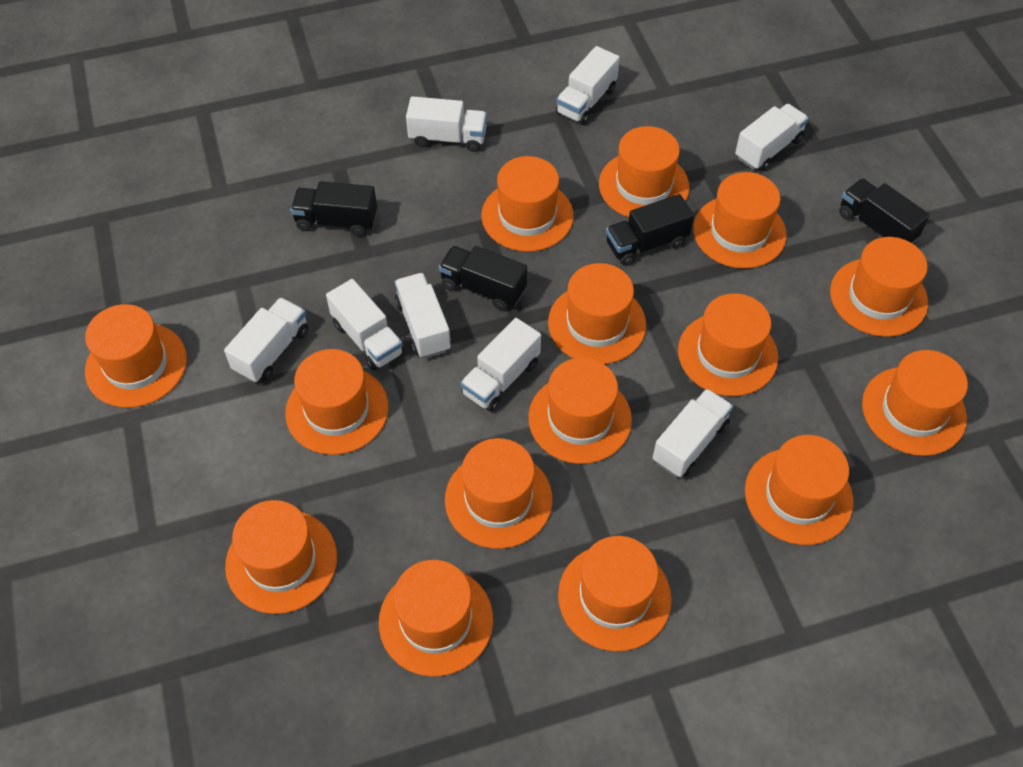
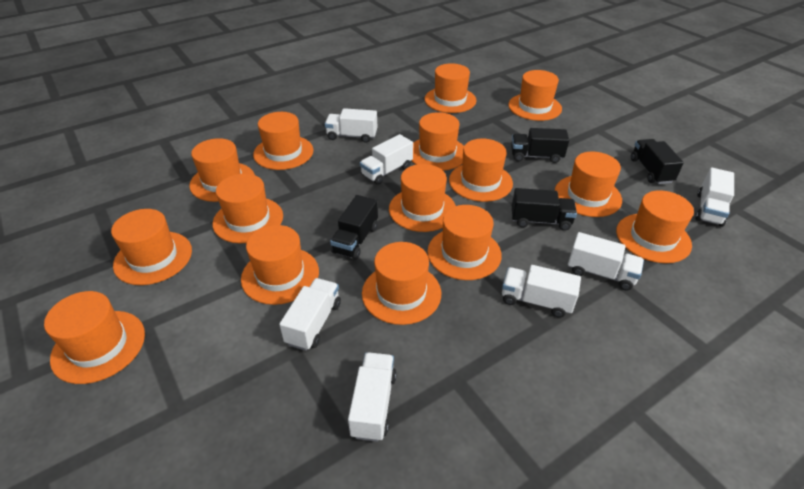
white truck: [224,297,309,383] [326,279,404,371] [394,273,451,358] [406,96,487,152] [461,318,541,412] [556,46,620,125] [653,389,733,477] [735,104,809,171] = 8 -> [279,278,341,351] [325,108,377,143] [348,352,397,442] [360,134,413,185] [502,265,581,318] [568,232,644,291] [695,168,734,227] = 7

